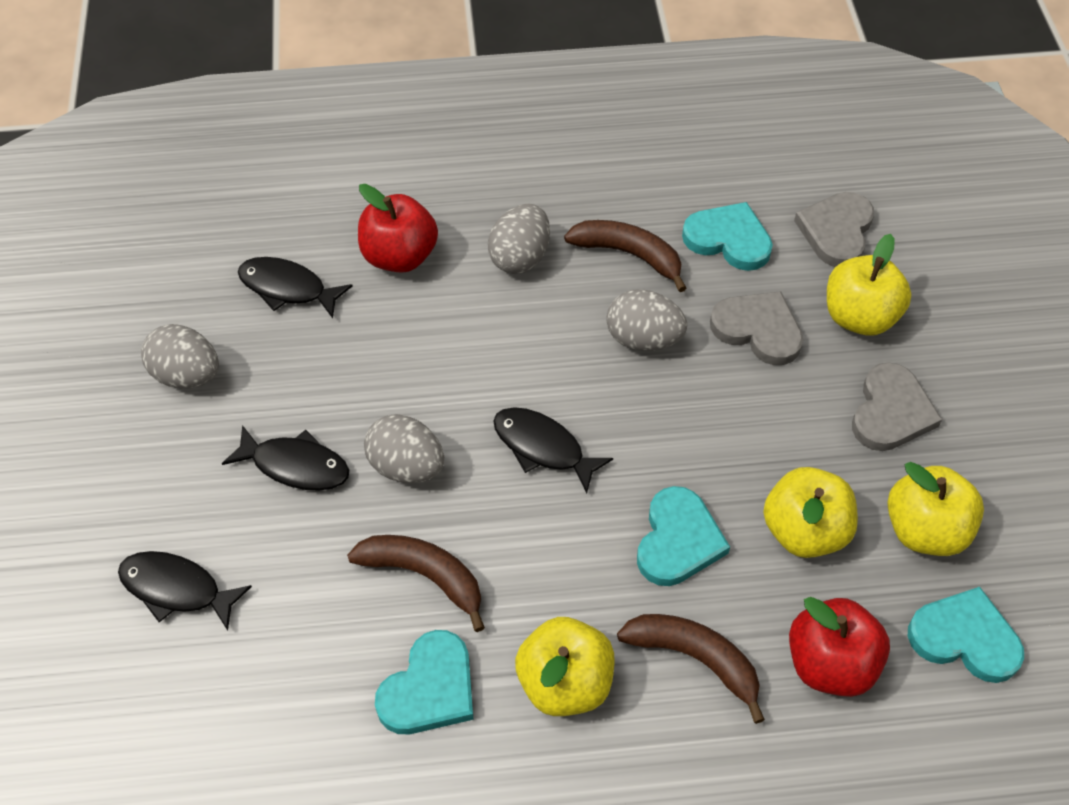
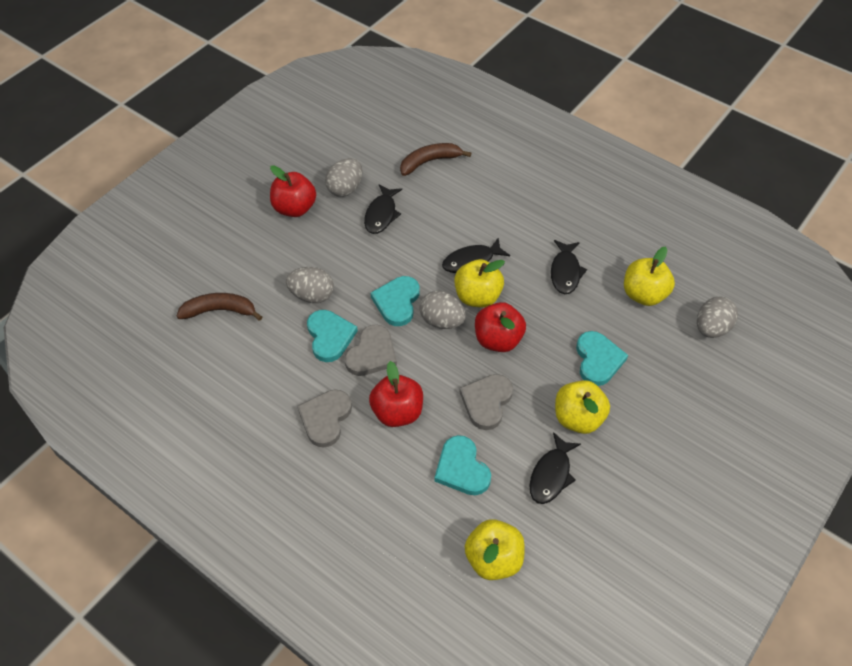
brown banana: [347,535,485,632] [564,220,687,292] [617,614,765,724] = 3 -> [177,293,262,321] [400,143,471,176] = 2
red apple: [358,184,438,273] [789,597,890,697] = 2 -> [270,165,316,217] [369,361,423,427] [475,302,526,352] = 3

